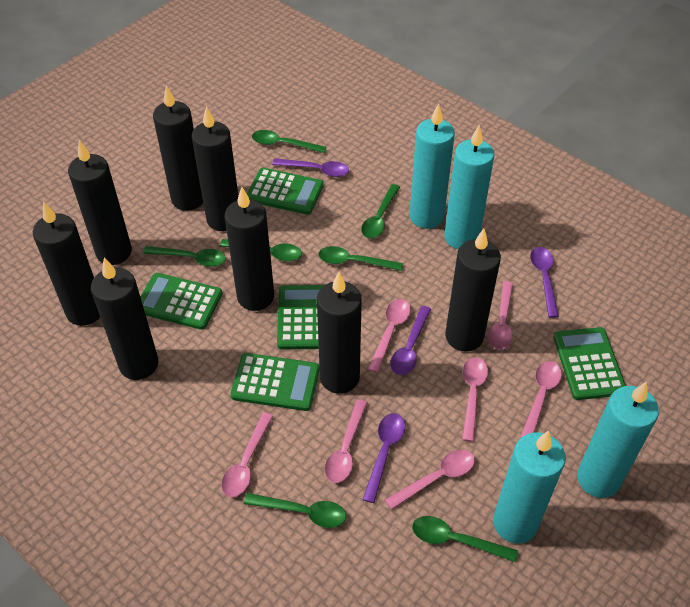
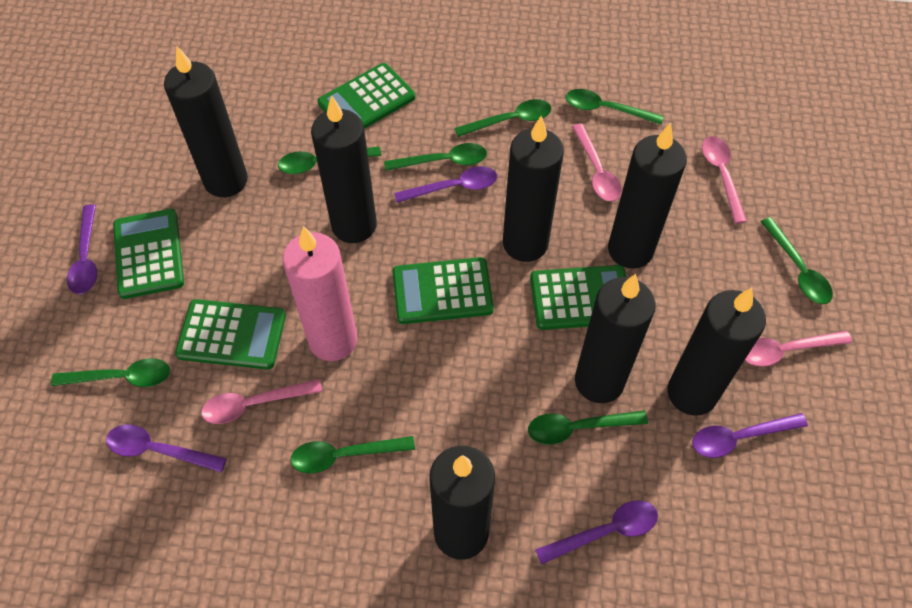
black candle: [33,201,100,326] [68,140,132,265] [91,258,159,380] [153,86,203,211] [192,106,238,231] [225,187,274,311] [317,272,362,394] [445,229,501,351] = 8 -> [164,45,248,197] [311,95,377,243] [430,446,495,560] [503,116,564,262] [575,274,656,403] [608,123,687,269] [667,288,766,416] = 7
green spoon: [143,246,226,267] [220,239,302,261] [244,493,346,528] [252,130,327,153] [318,246,403,271] [361,184,400,238] [412,516,518,563] = 7 -> [51,358,170,387] [278,147,381,174] [290,436,415,474] [384,143,487,171] [454,99,551,137] [528,410,648,445] [566,89,664,125] [760,217,833,304] = 8
pink candle: none = 0 -> [283,226,357,361] = 1
pink spoon: [221,412,273,497] [325,399,368,483] [368,299,411,373] [385,450,475,510] [462,357,488,442] [488,281,513,350] [520,361,562,438] = 7 -> [201,379,322,424] [572,124,622,201] [702,136,747,224] [745,331,852,367] = 4
purple spoon: [272,158,349,177] [362,413,405,503] [390,306,431,375] [530,247,559,318] = 4 -> [67,204,97,294] [106,424,227,472] [394,166,497,203] [535,501,658,564] [692,413,808,458] = 5
turquoise candle: [410,103,455,229] [444,125,494,249] [493,431,566,544] [577,382,659,498] = 4 -> none = 0

